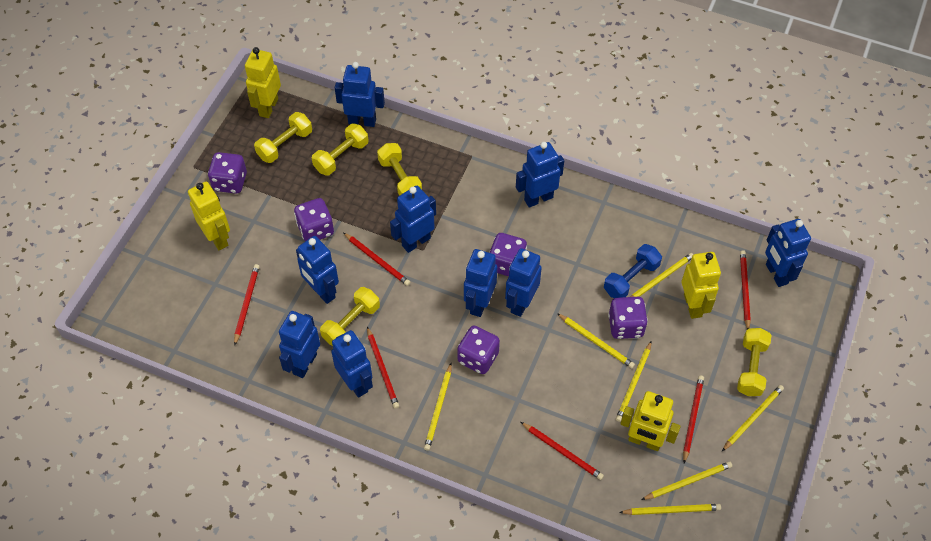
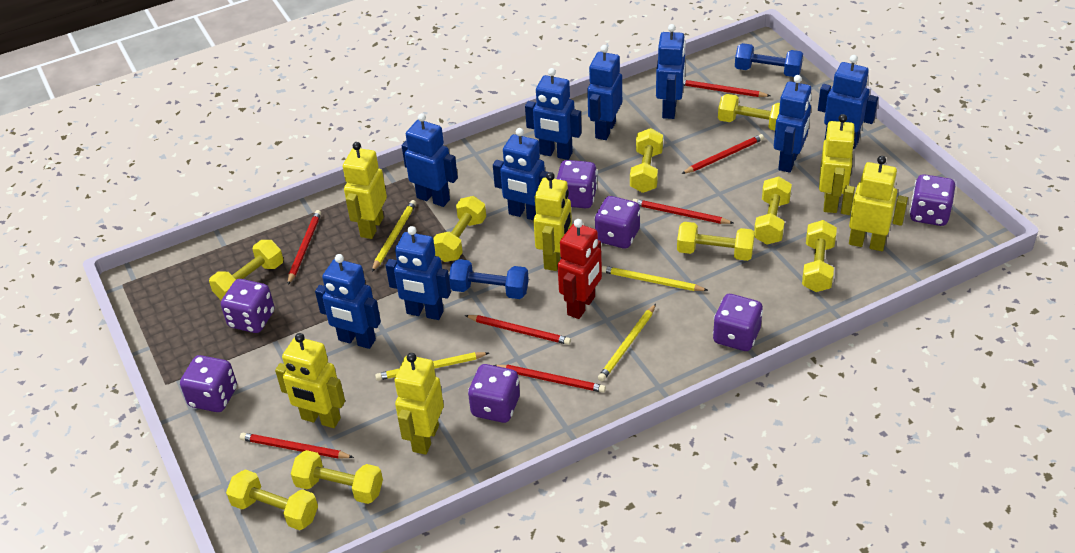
blue dumbbell: [604,244,662,298] = 1 -> [449,259,529,299] [735,43,803,77] = 2
purple dice: [208,152,247,194] [294,198,334,241] [457,326,500,374] [489,233,527,276] [608,297,648,339] = 5 -> [180,355,237,412] [221,279,275,333] [468,364,520,423] [557,160,597,208] [595,196,640,249] [713,294,763,351] [909,174,955,226] = 7
red pencil: [234,264,260,346] [344,233,410,286] [367,327,399,409] [521,422,604,480] [683,375,704,463] [740,250,751,329] = 6 -> [240,433,354,459] [288,210,321,285] [465,315,571,345] [493,365,606,393] [633,199,733,224] [682,134,764,174] [684,80,770,97] = 7
red robot: none = 0 -> [558,219,602,319] = 1
yellow dumbbell: [254,112,312,163] [312,124,369,175] [320,287,380,346] [377,143,422,196] [737,328,771,396] = 5 -> [209,240,283,300] [226,469,318,530] [291,450,383,504] [433,196,486,262] [630,128,663,193] [677,222,755,261] [718,94,780,130] [754,176,792,245] [802,220,837,292] = 9
yellow pencil: [424,363,452,450] [557,313,635,368] [616,341,652,422] [619,504,721,515] [630,253,694,297] [641,461,732,500] [722,385,784,451] = 7 -> [372,200,416,272] [375,352,489,381] [598,304,656,381] [602,266,708,291] = 4
yellow robot: [188,182,230,250] [245,47,281,118] [620,391,681,451] [681,252,721,319] = 4 -> [275,333,345,428] [343,142,387,239] [394,353,444,455] [533,172,572,271] [819,114,856,213] [841,156,908,251] = 6

